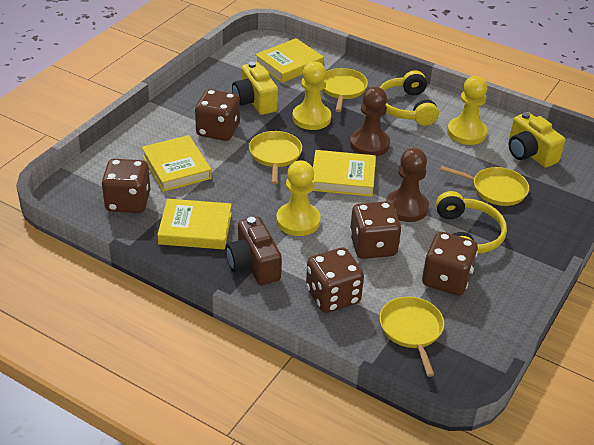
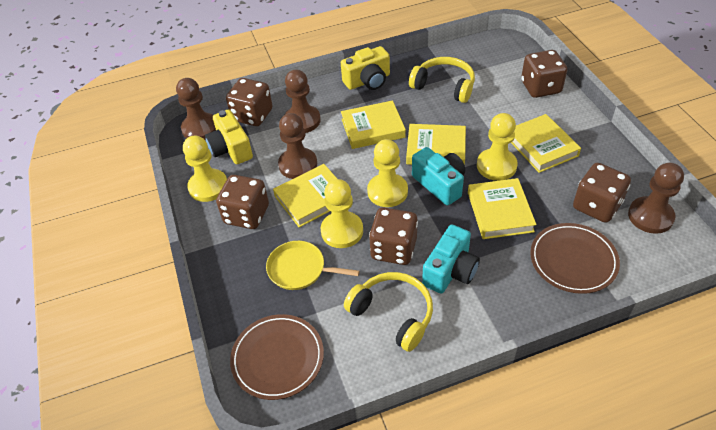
brown camera: [226,217,282,285] = 1 -> none = 0
brown pawn: [350,87,390,156] [386,148,429,222] = 2 -> [176,78,216,140] [278,113,317,179] [285,70,321,133] [628,163,684,234] = 4
brown plate: none = 0 -> [230,314,324,400] [530,223,620,294] = 2
turquoise camera: none = 0 -> [412,147,465,205] [422,225,480,294] = 2
yellow book: [142,135,212,192] [157,199,232,249] [255,38,324,83] [312,150,376,197] = 4 -> [273,164,337,228] [341,100,406,149] [406,124,466,165] [468,178,536,239] [511,114,581,173] = 5
yellow pan: [249,131,302,184] [323,68,368,112] [379,297,444,377] [440,166,529,206] = 4 -> [266,241,360,290] = 1
yellow pawn: [276,160,321,236] [292,61,331,130] [447,76,488,145] = 3 -> [183,136,227,202] [321,179,363,248] [367,139,408,207] [477,113,518,181] = 4

